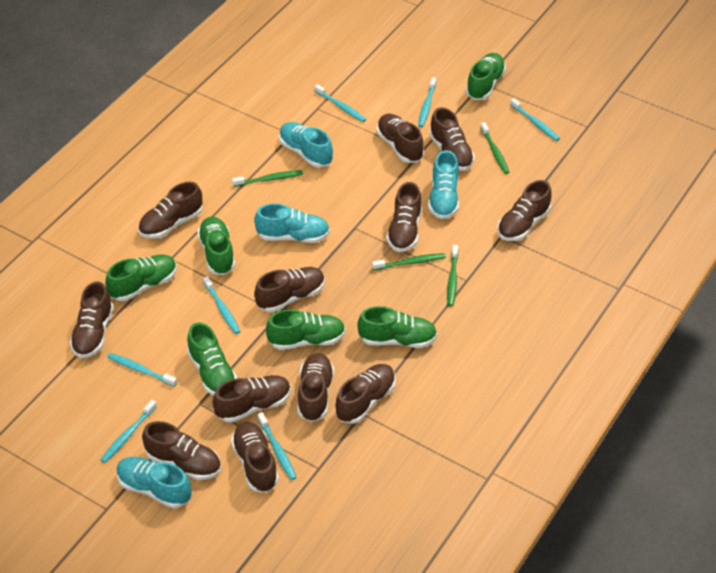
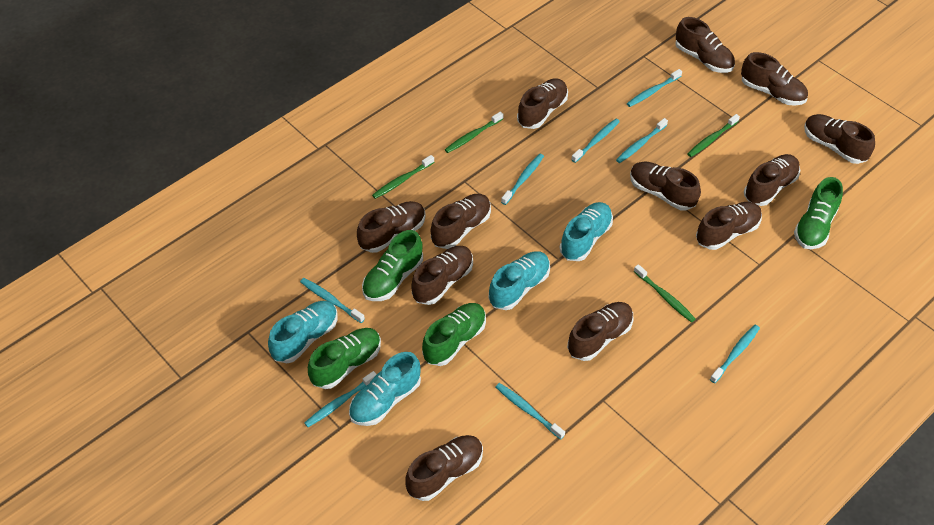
green shoe: [105,254,177,301] [187,322,237,396] [197,217,235,275] [266,309,346,350] [357,306,437,348] [466,53,506,100] = 6 -> [308,328,381,389] [362,230,423,301] [422,303,486,366] [794,177,843,249] = 4
turquoise toothbrush: [101,400,157,463] [107,353,177,387] [203,276,240,334] [258,412,297,480] [315,84,366,122] [418,77,436,127] [510,98,560,141] = 7 -> [300,278,365,323] [304,371,377,427] [496,383,565,439] [501,154,544,205] [571,119,620,163] [616,118,668,163] [627,69,682,107] [710,325,760,383] = 8

